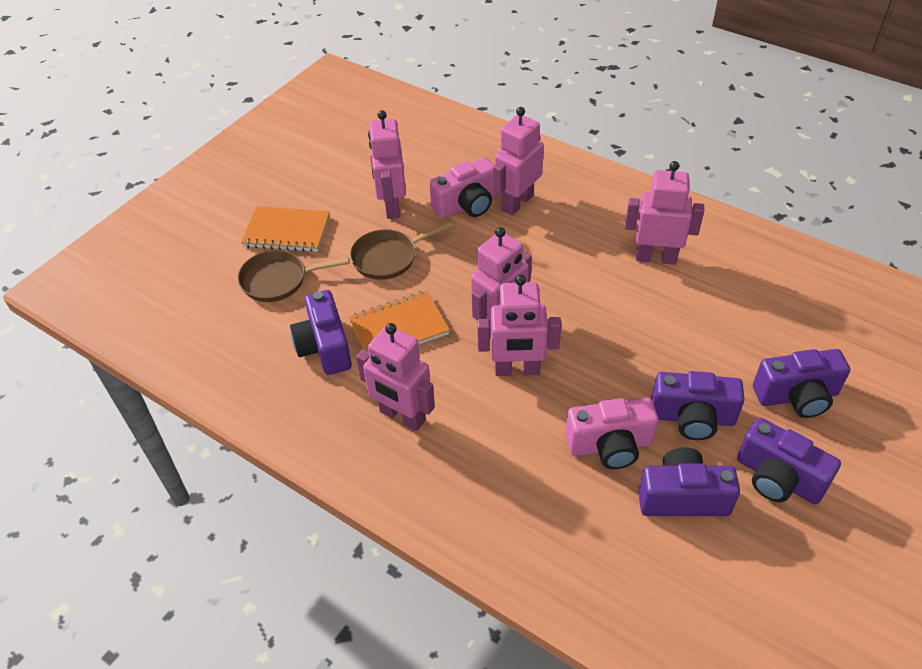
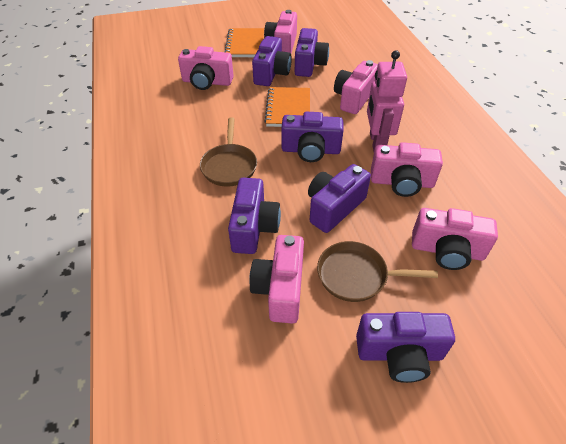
pink camera: [429,157,497,219] [565,397,659,469] = 2 -> [178,46,234,90] [249,235,304,324] [264,10,297,53] [334,60,378,114] [371,142,443,197] [412,208,498,270] = 6
pink robot: [356,323,435,431] [368,110,406,219] [471,227,532,338] [477,275,561,376] [493,107,544,215] [625,161,704,265] = 6 -> [367,50,407,151] = 1
purple camera: [290,290,352,375] [638,447,740,516] [651,371,744,440] [737,418,841,504] [753,349,850,418] = 5 -> [228,178,281,254] [252,36,292,86] [281,112,344,162] [295,28,329,77] [308,164,371,233] [356,312,455,383] = 6

